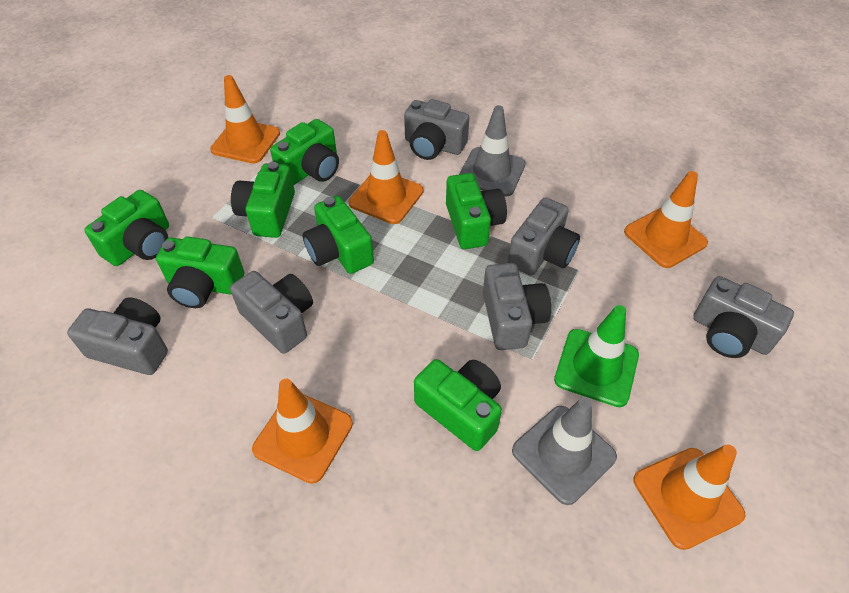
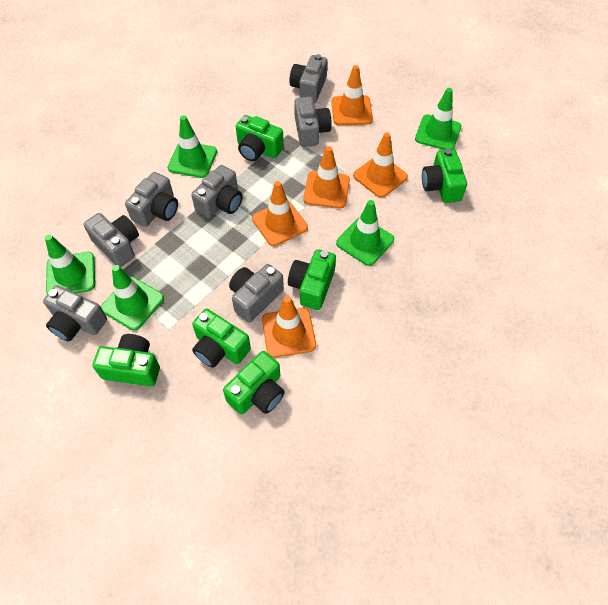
green camera: [84,190,169,266] [156,236,244,308] [231,162,295,238] [270,119,339,185] [303,196,374,274] [414,359,502,451] [446,173,507,249] = 7 -> [93,334,160,386] [192,309,251,368] [223,351,285,414] [236,115,284,161] [288,249,336,310] [422,149,467,203] = 6
green traffic cone: [554,305,639,407] = 1 -> [45,234,95,294] [101,265,164,331] [168,115,217,178] [336,200,394,266] [415,88,461,150] = 5
grey camera: [67,297,168,375] [230,271,313,354] [404,99,469,160] [483,263,551,350] [508,197,580,276] [693,276,794,358] = 6 -> [43,285,107,341] [83,213,139,267] [125,172,178,227] [191,165,243,219] [229,264,284,323] [289,54,327,103] [294,97,331,147] = 7
grey traffic cone: [459,105,526,197] [512,397,617,505] = 2 -> none = 0

